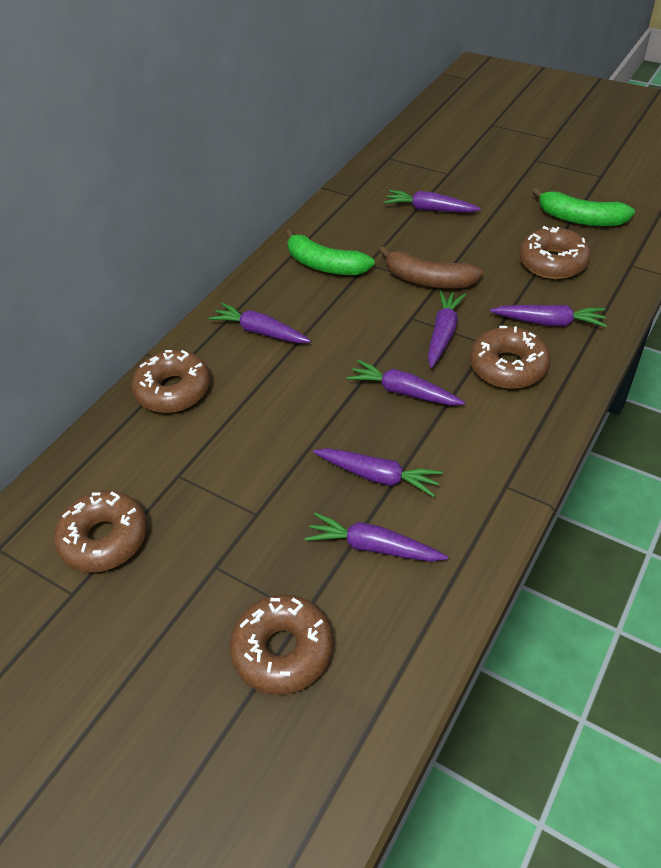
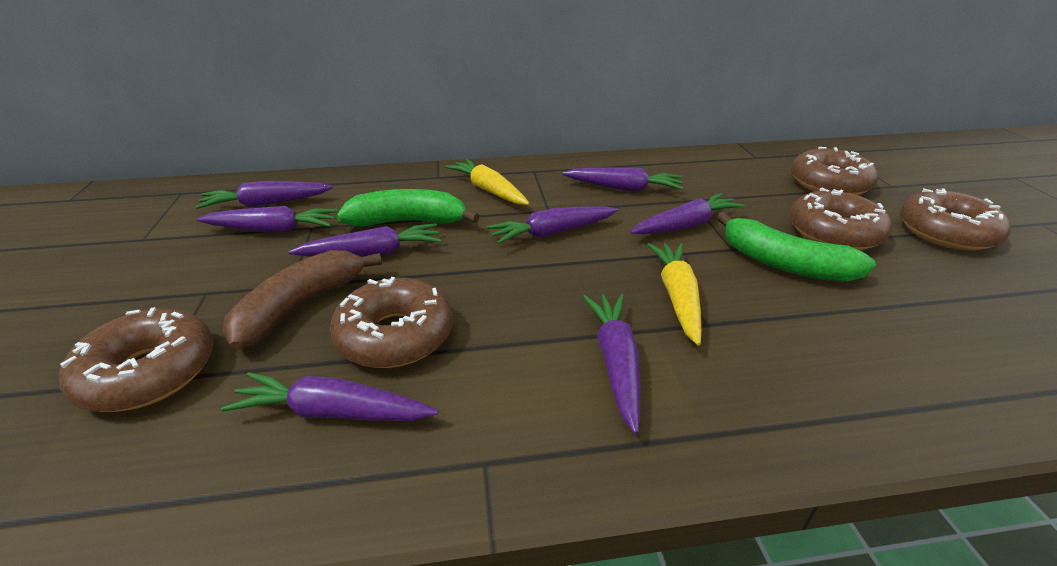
purple carrot: [209,303,311,343] [305,513,448,562] [313,448,443,497] [347,360,465,406] [384,190,481,212] [428,290,466,368] [490,305,607,327] = 7 -> [195,181,333,209] [196,206,338,232] [221,372,438,421] [288,223,441,257] [487,206,618,244] [562,167,684,192] [583,294,641,434] [630,193,745,234] = 8
yellow carrot: none = 0 -> [445,159,530,205] [647,243,702,346] = 2

